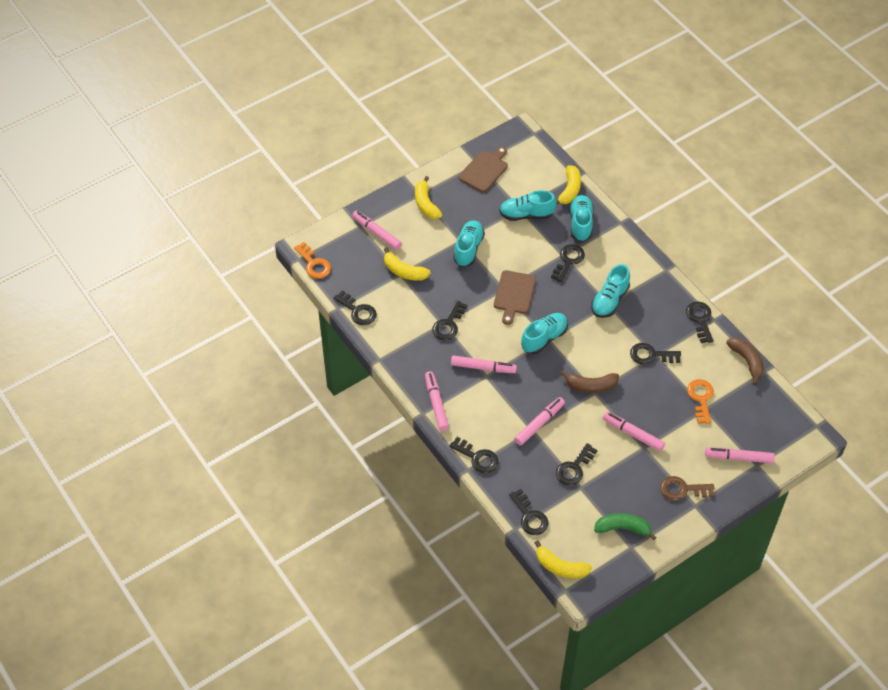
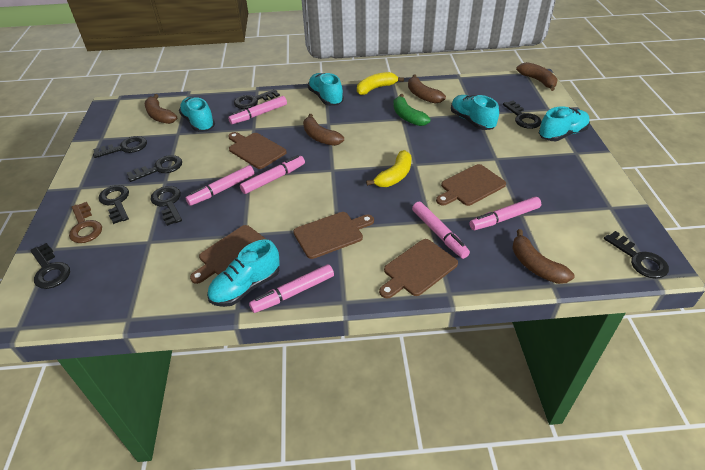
brown banana: [560,371,619,393] [726,337,764,385] = 2 -> [145,94,177,124] [303,114,344,146] [408,75,446,104] [512,229,575,284] [516,62,558,91] = 5
brown cutting board: [459,146,508,192] [494,270,536,325] = 2 -> [190,225,267,284] [228,132,287,169] [293,212,374,259] [379,239,458,298] [436,164,506,206] = 5
orange key: [294,242,331,279] [687,379,714,424] = 2 -> none = 0
yellow banana: [384,248,431,281] [415,176,442,219] [534,540,592,578] [556,165,581,205] = 4 -> [357,72,404,95] [366,150,411,187] = 2

